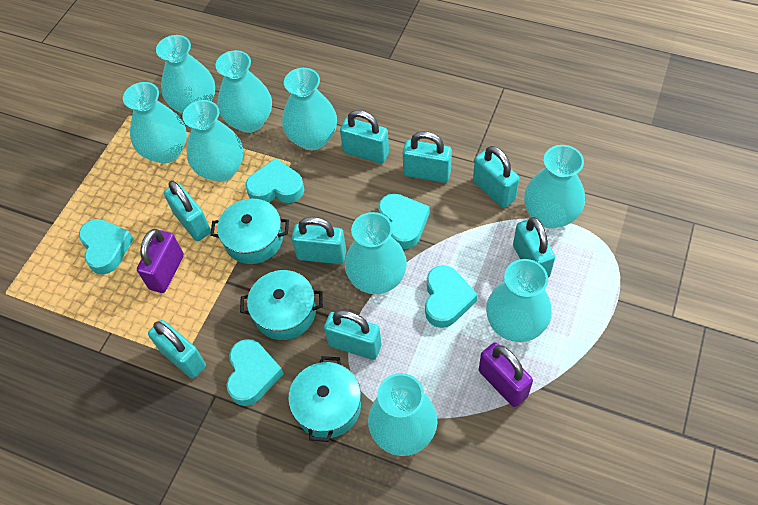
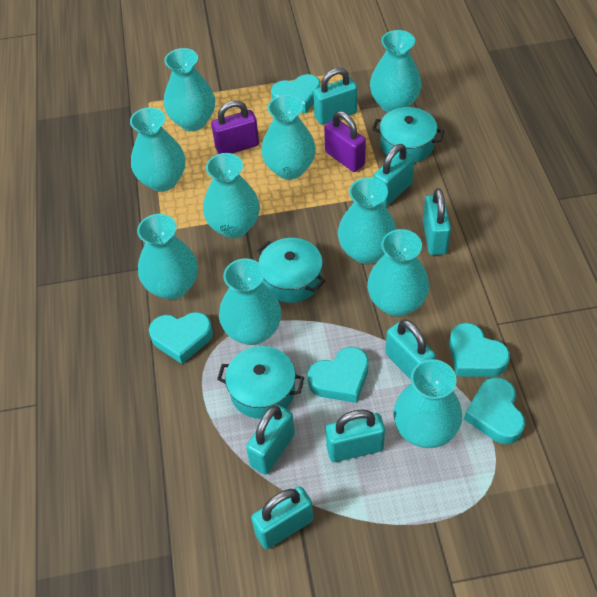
turquoise padlock: [148,320,206,379] [164,180,211,241] [292,217,346,264] [324,310,381,360] [340,110,389,163] [403,131,452,183] [473,146,519,208] [513,217,555,278] = 8 -> [246,405,295,475] [251,486,313,549] [313,68,357,125] [326,409,385,462] [374,144,415,207] [385,320,436,379] [423,188,451,255] = 7
turquoise vase: [123,82,187,164] [156,35,215,114] [182,100,243,182] [215,50,272,133] [282,68,337,150] [345,212,407,294] [368,373,438,456] [486,259,552,342] [524,145,585,229] = 9 -> [130,107,185,192] [137,214,198,300] [164,48,215,131] [203,153,260,238] [219,259,281,345] [261,95,316,180] [338,177,396,264] [367,229,429,317] [370,30,422,113] [393,359,462,448] = 10

